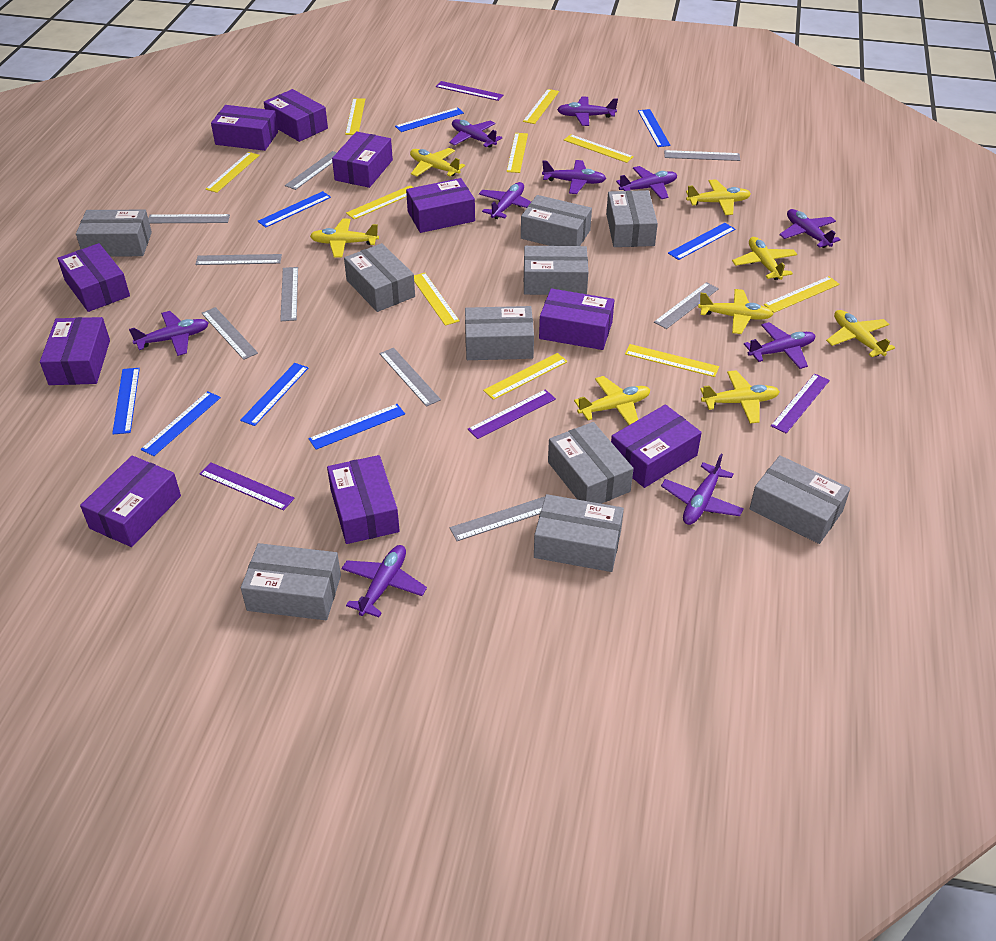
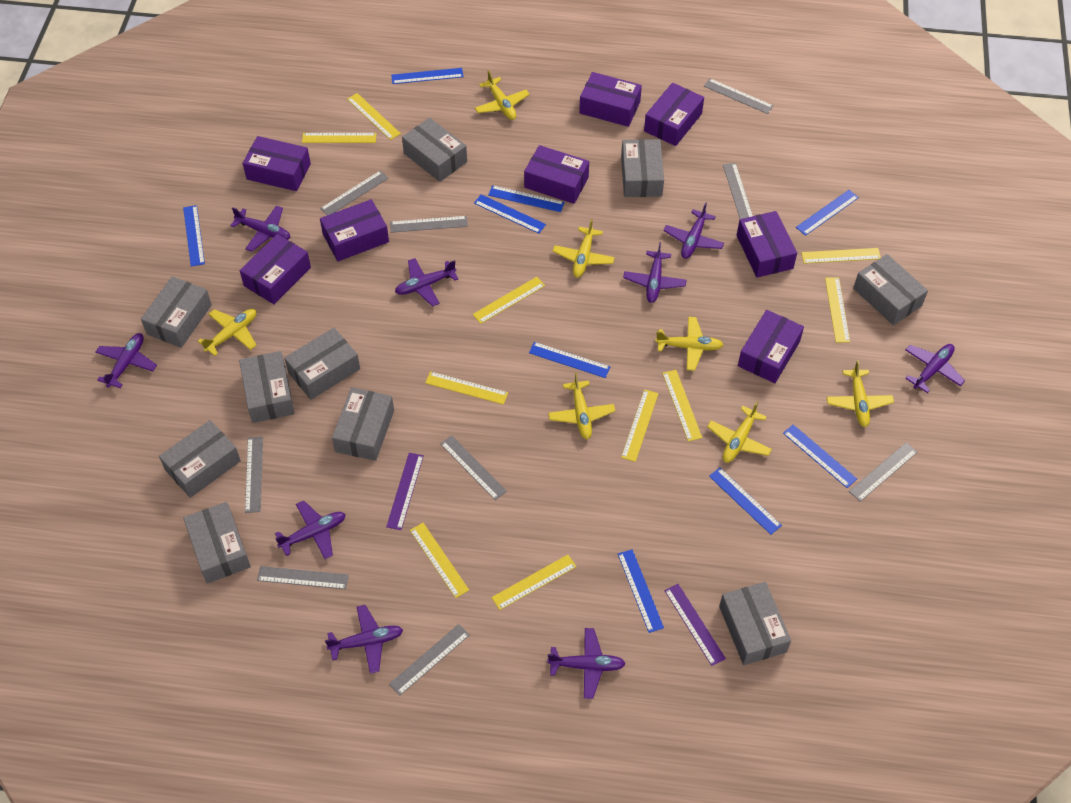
blue ruler: [112,368,140,434] [141,391,221,456] [240,363,308,426] [258,191,331,228] [308,404,405,450] [395,107,464,132] [638,109,670,147] [668,223,735,260] = 8 -> [183,205,205,267] [391,68,463,84] [474,194,546,234] [488,185,565,212] [529,342,610,378] [618,549,664,633] [709,468,782,534] [783,425,857,488] [796,190,859,236] = 9
purple box: [40,317,110,385] [57,243,130,312] [80,456,181,547] [211,105,278,151] [264,89,328,142] [327,455,400,544] [332,131,393,188] [406,178,475,233] [539,289,614,350] [611,404,702,488] = 10 -> [240,234,311,304] [242,136,311,191] [320,199,389,261] [524,145,589,204] [579,72,642,127] [644,83,704,146] [737,211,797,278] [738,310,804,383] = 8
purple plane: [129,311,209,356] [341,545,427,617] [449,119,502,148] [479,182,531,219] [542,160,606,194] [557,97,618,126] [616,166,677,199] [661,454,744,525] [744,322,815,369] [779,209,841,248] = 10 -> [95,333,157,388] [230,205,291,252] [275,501,346,559] [325,605,403,674] [395,258,458,307] [547,628,626,699] [623,242,687,303] [663,202,724,259] [905,344,965,393] = 9
purple ruler: [200,462,295,510] [436,81,503,101] [468,389,556,439] [771,374,830,433] = 4 -> [386,453,424,530] [664,584,726,666] = 2
yellow plane: [310,219,379,258] [410,148,465,177] [574,376,650,425] [686,179,751,215] [698,289,773,334] [700,370,780,423] [732,237,797,280] [826,310,895,357] = 8 -> [198,309,256,356] [475,70,530,120] [548,372,615,439] [553,219,615,278] [655,317,723,371] [707,402,772,463] [827,360,894,427] = 7

